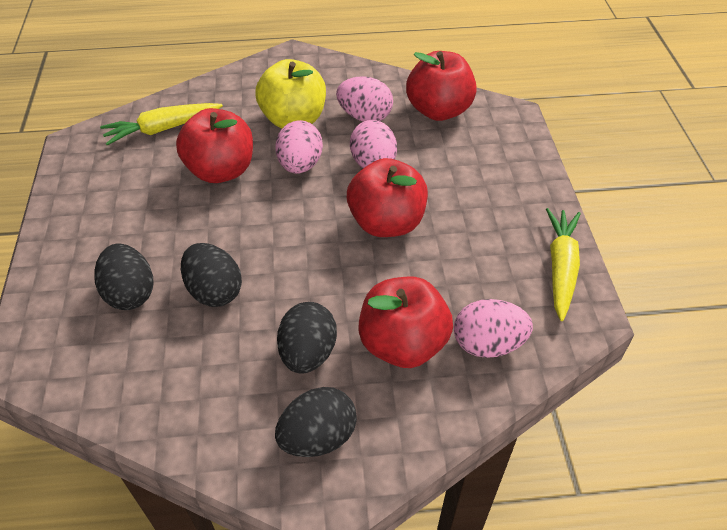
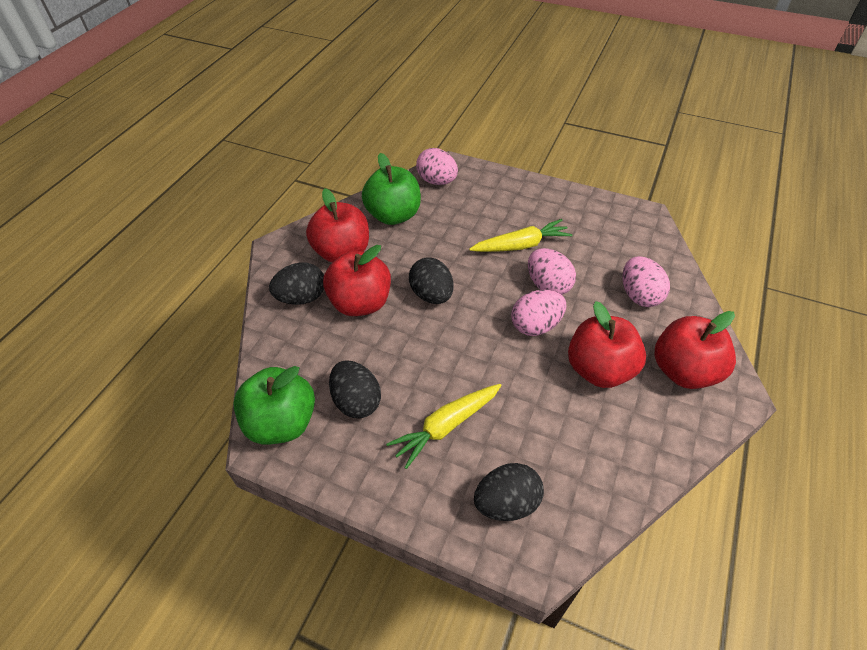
green apple: none = 0 -> [233,366,315,445] [362,153,421,225] = 2
yellow apple: [256,59,326,129] = 1 -> none = 0

